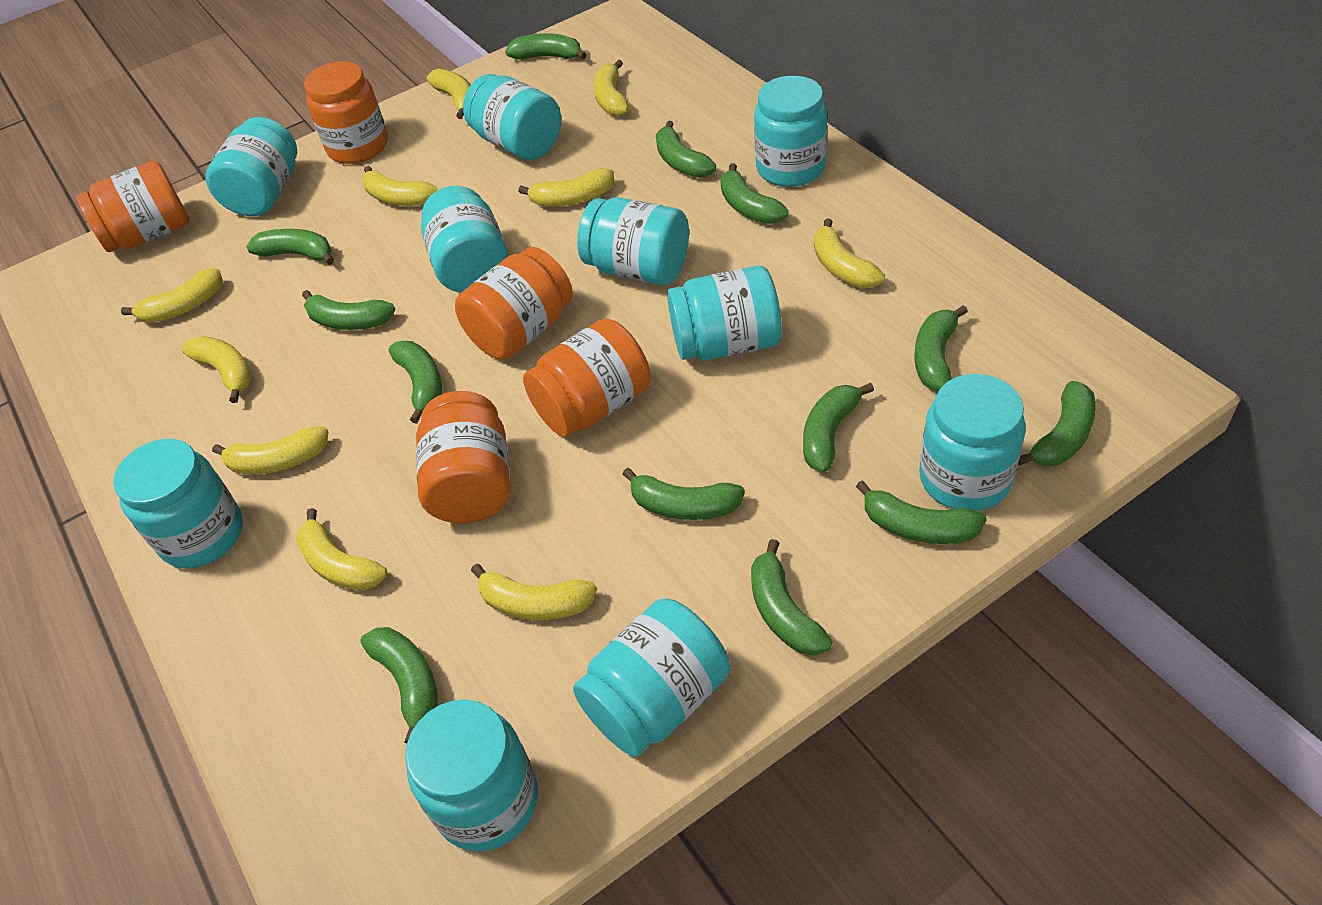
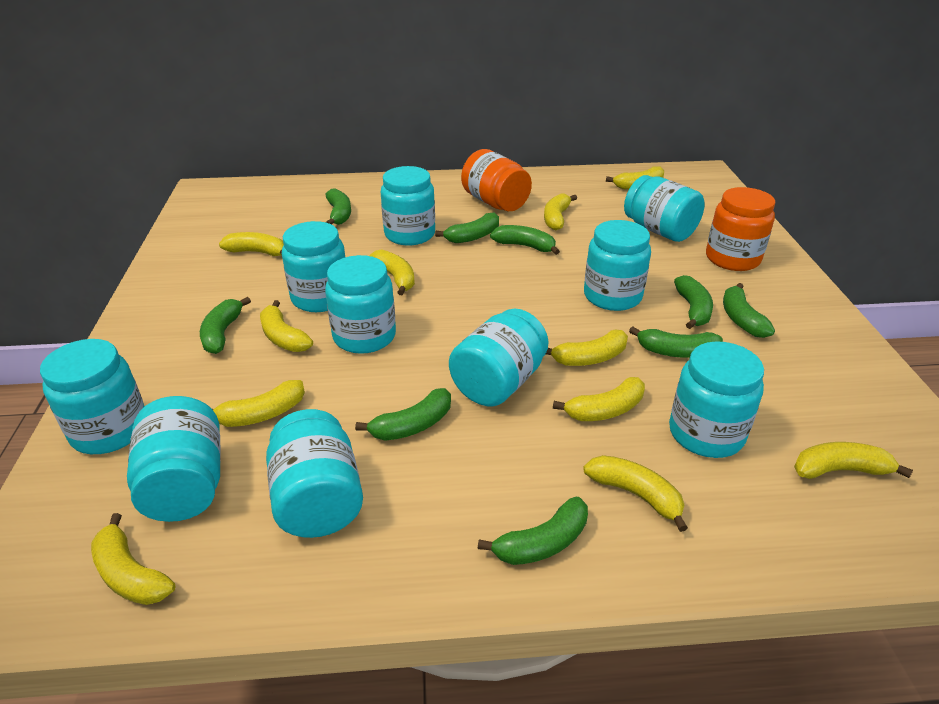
green banana: [246,229,334,265] [302,290,396,330] [361,627,438,744] [389,341,442,424] [505,33,587,60] [623,468,745,520] [656,121,716,178] [720,163,789,224] [751,539,833,655] [803,383,874,472] [856,480,987,544] [914,305,968,391] [1018,381,1096,466] = 13 -> [200,297,251,354] [325,188,351,225] [355,388,451,441] [435,212,499,243] [478,497,588,565] [490,225,560,255] [629,326,723,358] [674,275,713,329] [723,283,775,338] = 9
orange jar: [76,161,189,252] [304,61,388,164] [416,391,510,524] [455,247,573,360] [523,318,651,437] = 5 -> [461,149,532,211] [706,187,775,271] = 2
yellow banana: [121,268,223,323] [182,336,252,403] [212,427,329,474] [296,508,387,591] [362,166,438,206] [427,69,471,119] [471,564,597,620] [518,168,614,207] [593,60,629,116] [814,218,885,288] = 10 -> [91,513,175,605] [213,380,305,427] [219,232,284,256] [260,300,313,352] [369,249,415,295] [544,193,577,230] [546,330,628,366] [553,377,645,421] [583,455,688,532] [606,167,664,189] [794,442,913,479] = 11

